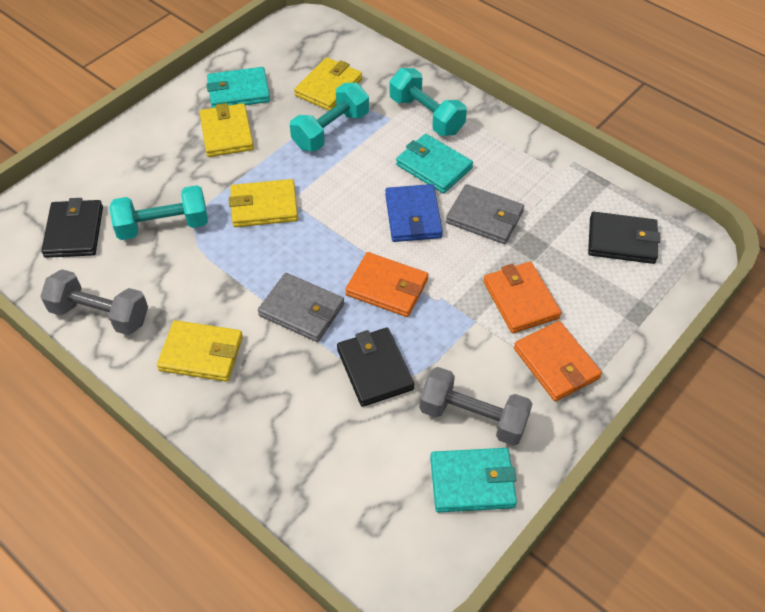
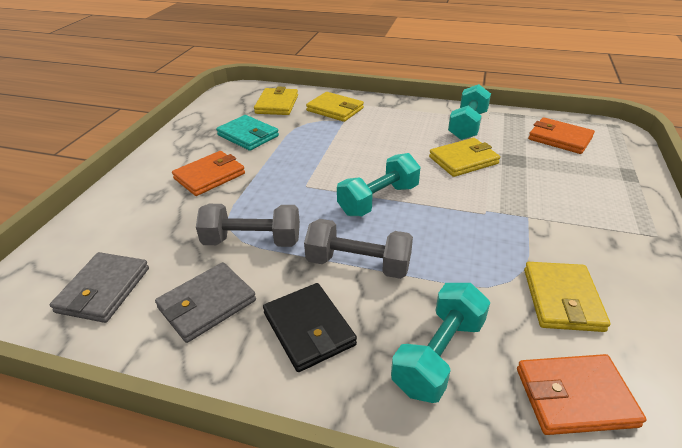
black wallet: [41,198,103,258] [337,328,414,407] [588,212,660,264] = 3 -> [263,283,357,372] = 1
blue wallet: [385,184,443,242] = 1 -> none = 0
turquoise wallet: [206,67,270,108] [396,134,473,194] [430,448,517,513] = 3 -> [216,115,279,151] = 1

